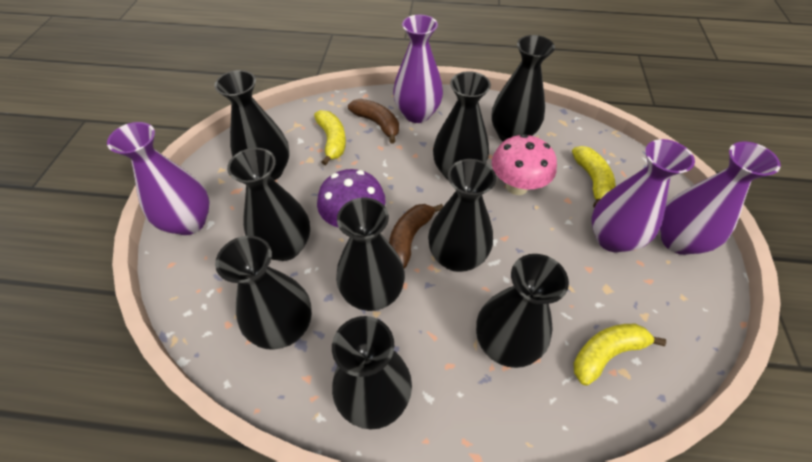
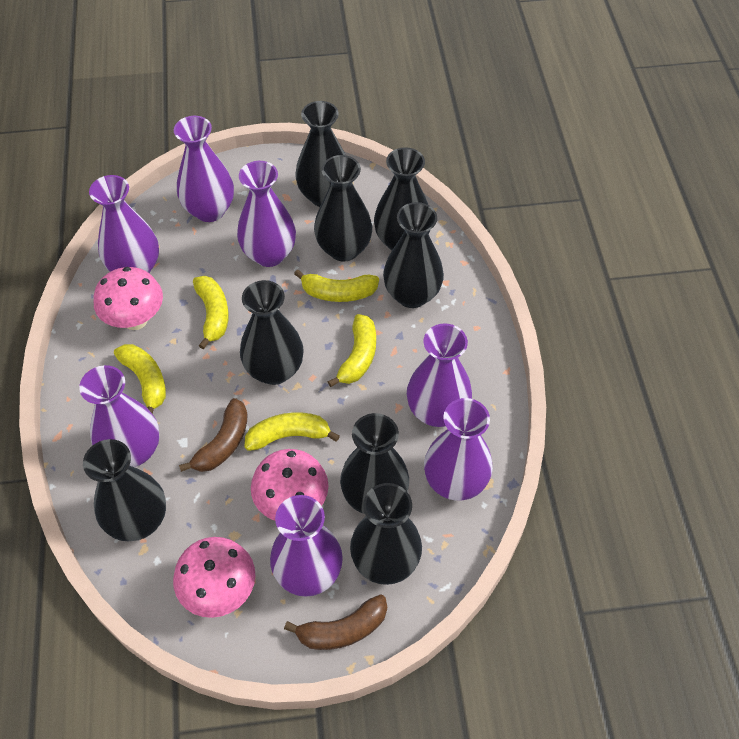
black vase: [214,70,290,180] [215,236,312,350] [227,148,310,261] [332,316,412,430] [336,198,405,311] [428,159,496,272] [433,71,491,180] [476,254,569,368] [491,35,555,141] = 9 -> [83,439,166,541] [240,280,304,385] [295,101,345,207] [314,155,372,261] [340,413,409,514] [350,483,422,585] [374,147,430,251] [383,202,444,308] = 8
pink mushroom: [492,134,557,195] = 1 -> [94,267,163,330] [173,537,255,618] [251,449,329,521] = 3
purple mushroom: [317,169,386,228] = 1 -> none = 0
purple vase: [107,122,210,235] [393,15,443,123] [591,139,695,253] [660,141,781,255] = 4 -> [79,365,159,467] [89,175,159,273] [174,116,234,222] [237,161,296,267] [270,495,343,597] [407,323,472,427] [424,398,493,501] = 7
yellow banana: [314,110,346,165] [572,146,616,208] [573,324,666,385] = 3 -> [114,344,166,414] [193,276,229,349] [245,412,340,451] [294,270,379,302] [327,314,376,387] = 5

